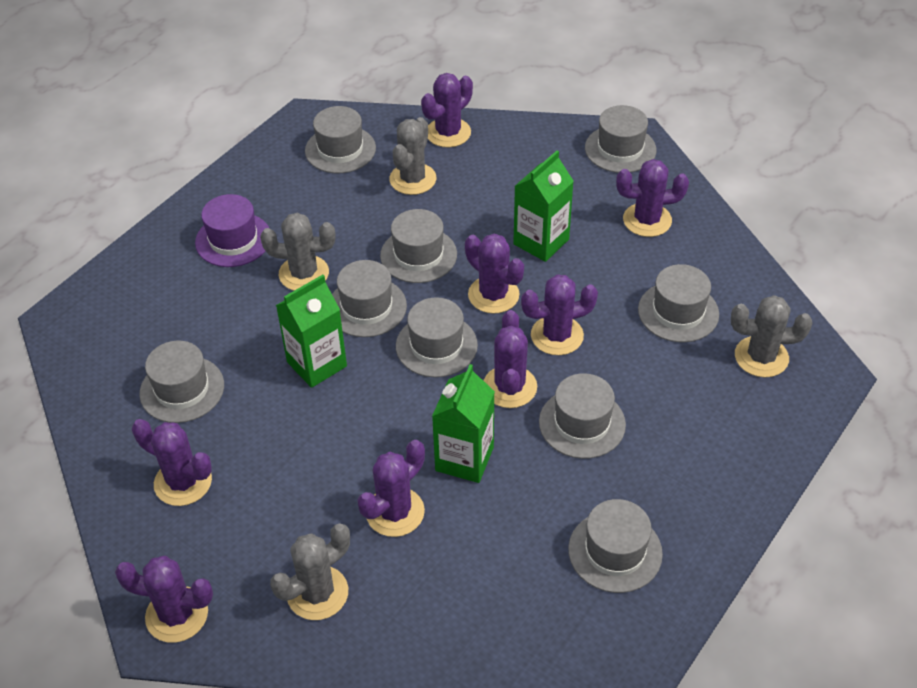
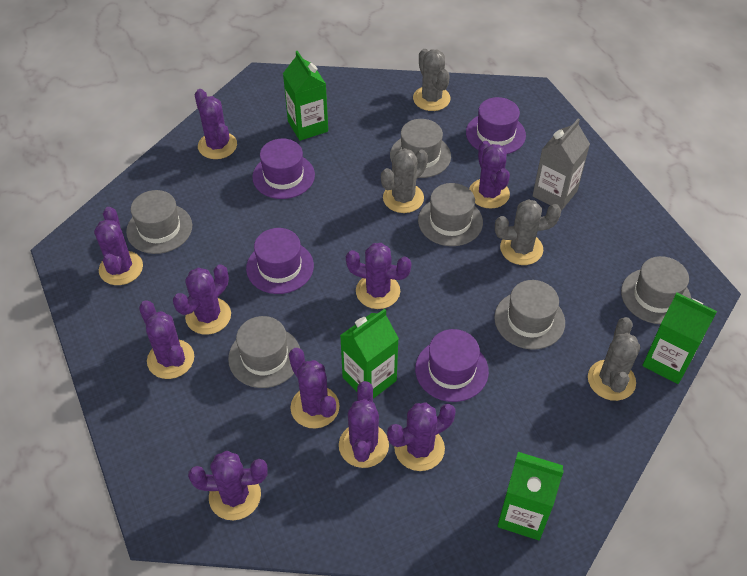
green carton: [276,275,347,388] [432,364,495,483] [513,150,574,262] = 3 -> [283,51,328,141] [340,309,399,399] [497,452,564,540] [643,293,717,384] = 4
grey carton: none = 0 -> [533,119,590,211] = 1
grey hat: [139,340,224,423] [305,106,376,173] [332,260,407,337] [380,209,457,283] [396,297,478,378] [539,373,626,459] [568,499,663,593] [585,105,656,173] [638,264,719,342] = 9 -> [126,190,192,254] [228,316,300,388] [390,119,451,178] [418,183,483,246] [494,280,565,350] [621,256,691,324] = 6
purple cactus: [115,556,213,643] [132,419,212,506] [357,440,425,537] [421,73,473,147] [465,234,524,314] [483,310,537,408] [521,274,598,355] [616,159,689,237] = 8 -> [94,207,143,285] [139,300,194,379] [173,264,231,335] [188,451,268,520] [195,89,237,159] [289,348,340,429] [339,381,389,468] [346,243,412,309] [387,403,456,471] [469,141,510,209] = 10
purple hat: [195,194,269,267] = 1 -> [246,228,314,294] [252,139,315,199] [415,329,489,402] [466,97,526,154] = 4

